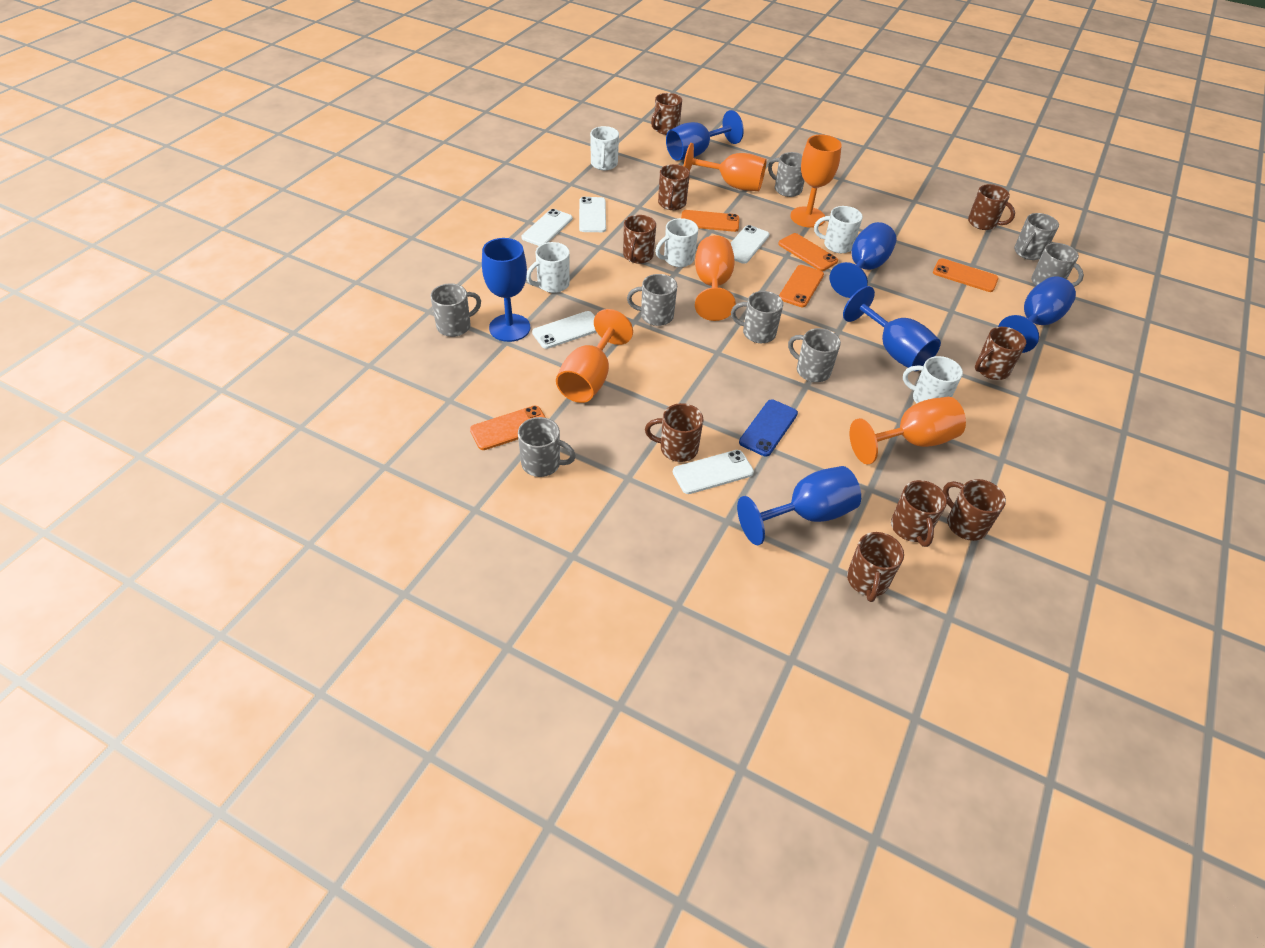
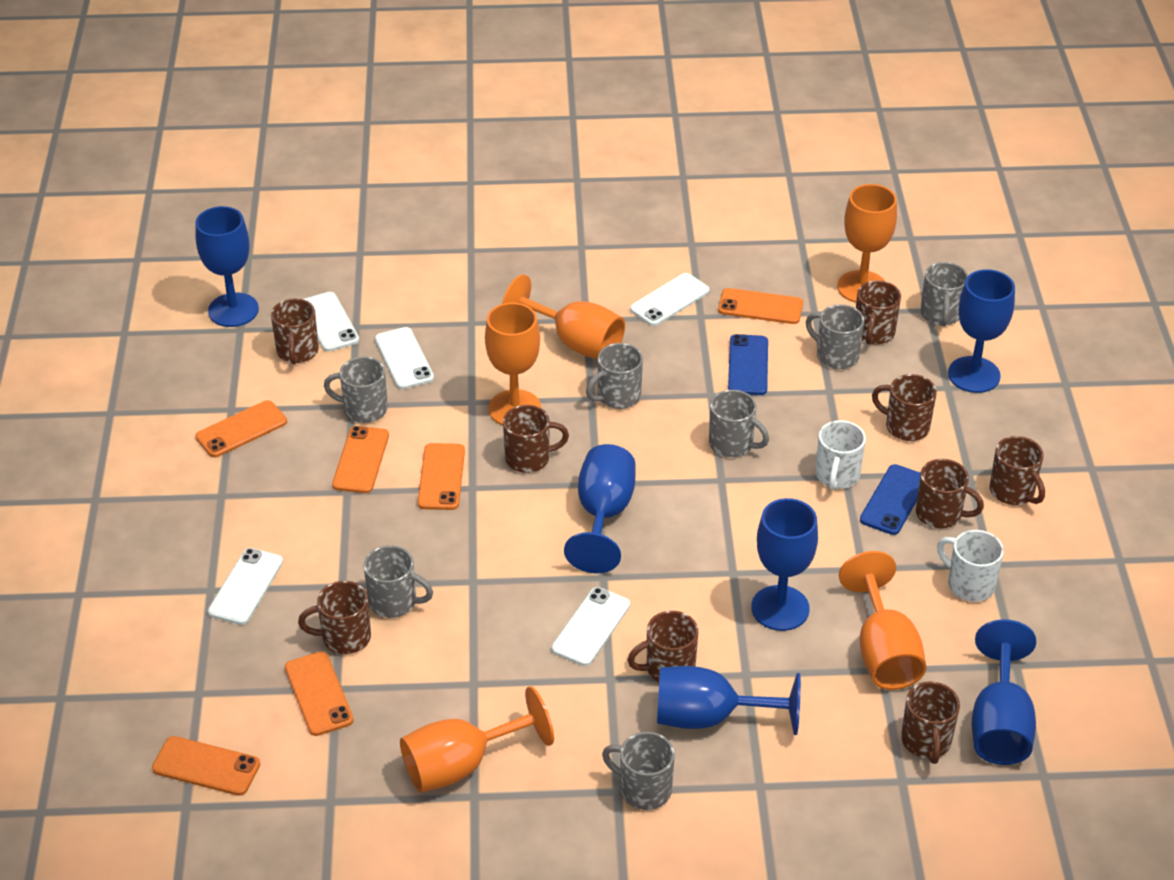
blue phone: [739,399,798,456] = 1 -> [728,334,768,395] [860,464,921,535] = 2
grey mug: [430,283,481,337] [518,417,576,477] [627,274,677,326] [731,291,783,343] [768,152,805,197] [788,328,841,382] [1014,213,1059,260] [1031,243,1084,287] = 8 -> [324,357,388,423] [364,545,433,618] [586,343,643,409] [602,732,675,810] [709,390,769,457] [806,304,864,369] [920,262,968,326] = 7
orange phone: [470,406,546,450] [681,210,739,232] [778,233,838,271] [779,265,824,307] [933,258,999,292] = 5 -> [152,736,260,796] [195,400,287,457] [285,652,354,736] [332,426,389,493] [418,443,465,510] [718,288,803,324] = 6
white mug: [526,242,570,293] [590,126,619,170] [655,218,698,267] [814,206,863,253] [903,356,963,403] = 5 -> [816,420,866,490] [937,530,1004,602] = 2

